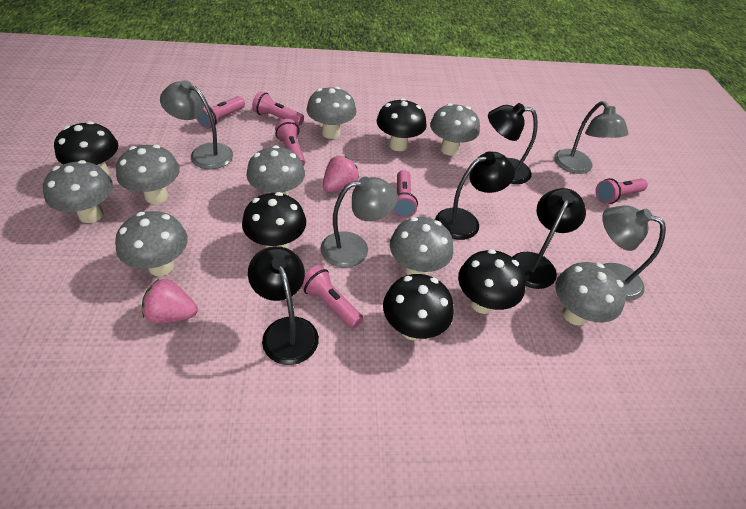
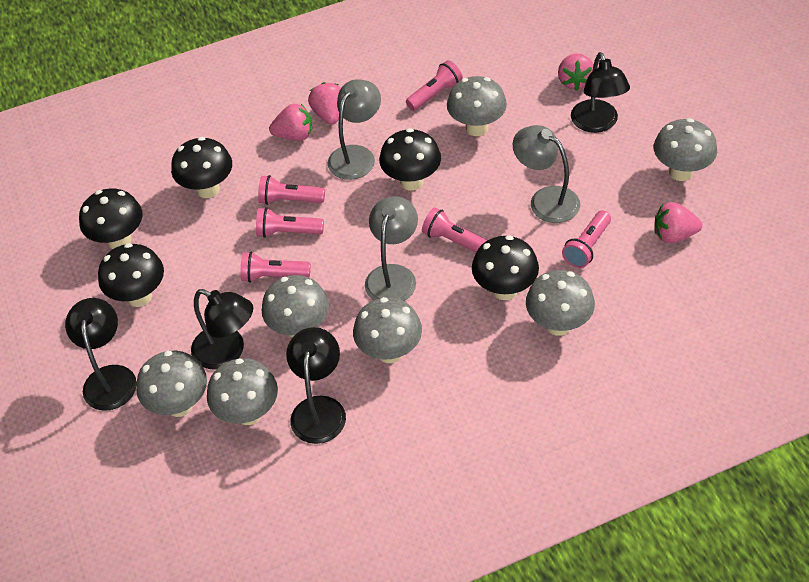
grey lamp: [160,80,233,169] [320,177,398,268] [554,101,628,174] [602,206,666,301] = 4 -> [328,79,381,180] [365,196,418,301] [513,125,580,223] = 3
grey mushroom: [43,160,113,223] [115,211,188,276] [116,145,180,204] [246,145,305,196] [307,87,356,139] [390,217,453,275] [430,103,480,156] [556,262,626,325] = 8 -> [136,351,207,417] [207,358,278,425] [261,275,329,338] [353,297,422,363] [447,76,507,136] [526,270,595,336] [654,118,717,181] = 7
pink strawberry: [142,279,198,324] [323,156,359,192] = 2 -> [269,104,312,141] [308,82,341,125] [558,53,594,91] [655,202,702,243] = 4

